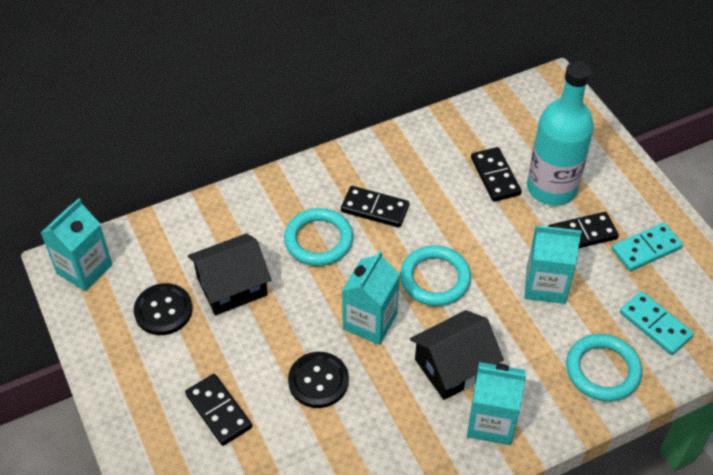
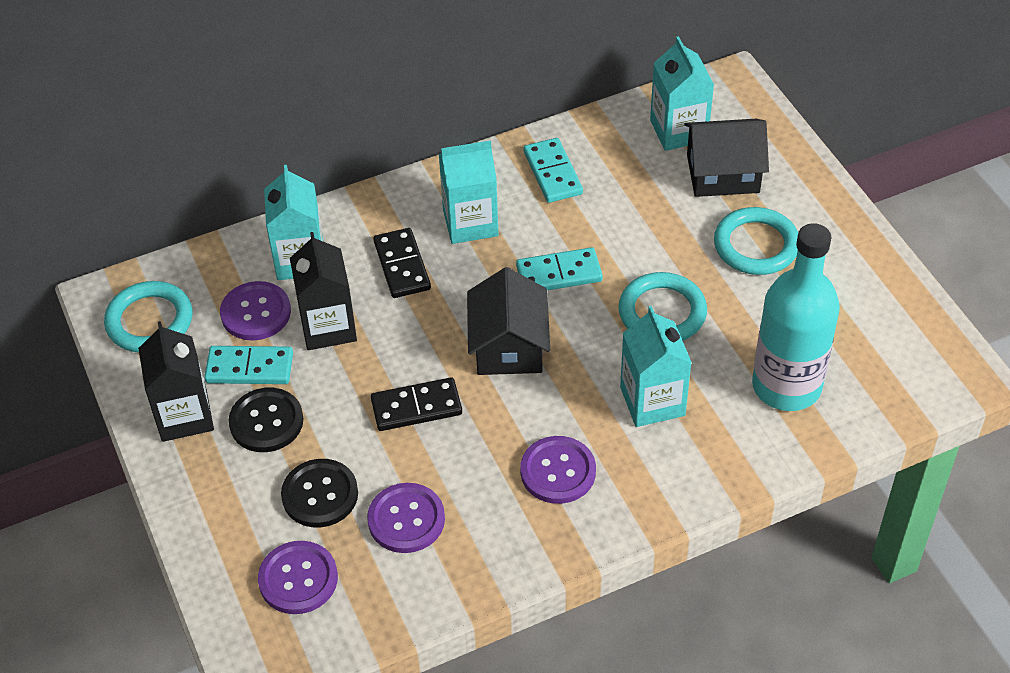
black carton: none = 0 -> [138,321,214,442] [290,232,357,350] = 2
black domino: [185,374,252,446] [341,186,409,228] [471,147,522,202] [548,212,619,248] = 4 -> [371,377,462,431] [373,228,431,298] = 2
purple button: none = 0 -> [220,281,291,340] [258,541,338,614] [367,483,445,553] [520,436,596,504] = 4
turquoise domino: [612,223,683,271] [620,291,694,355] = 2 -> [204,346,293,384] [516,247,603,290] [524,138,583,203] = 3

